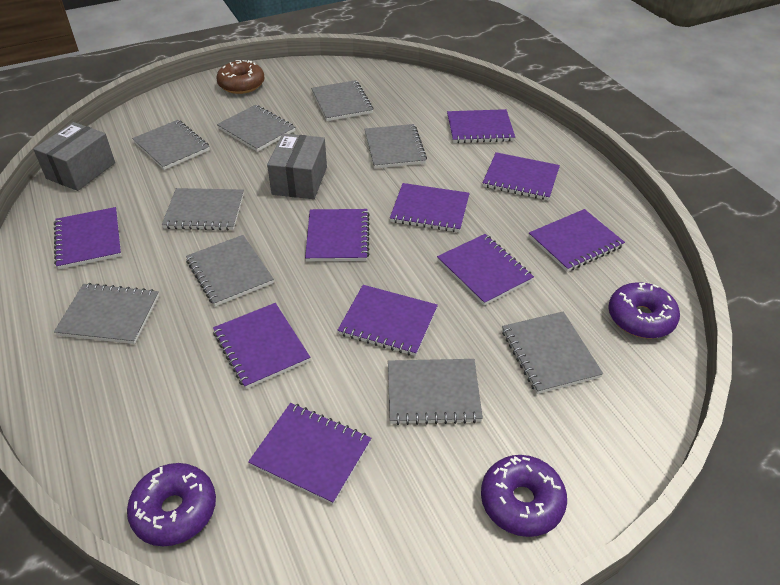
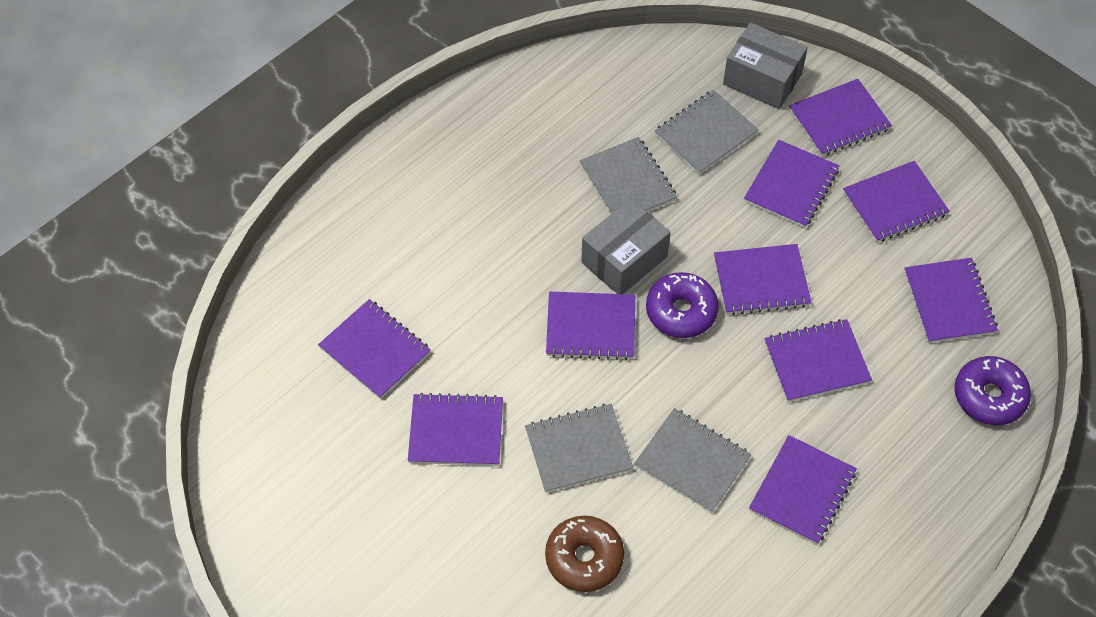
grey notebook: [54,283,159,344] [132,120,210,170] [162,188,244,230] [186,235,274,306] [217,105,295,152] [311,80,373,121] [364,124,427,169] [388,359,483,425] [502,311,603,394] = 9 -> [525,404,633,493] [580,137,677,214] [634,408,752,513] [655,90,759,175] = 4
purple donut: [127,463,216,546] [481,455,567,537] [608,282,680,339] = 3 -> [646,272,719,338] [954,356,1031,425] = 2

